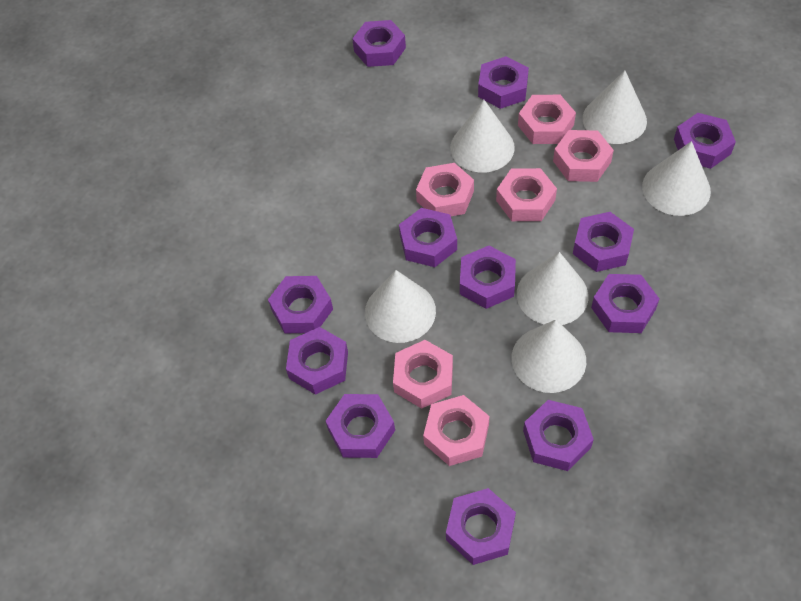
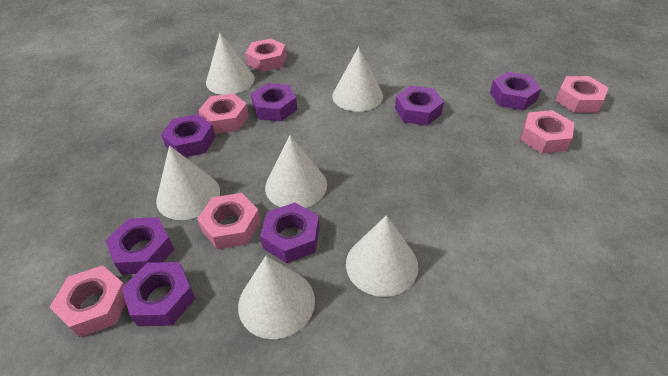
purple nut: [268,276,333,333] [286,327,348,395] [326,394,395,458] [352,20,406,67] [399,208,457,267] [446,488,516,565] [460,246,516,309] [478,56,529,109] [523,400,594,471] [573,212,634,272] [591,274,659,333] [674,113,736,169] = 12 -> [105,217,174,275] [122,262,196,326] [161,114,216,157] [251,83,297,121] [260,203,320,263] [395,86,444,126] [490,72,542,110] = 7

